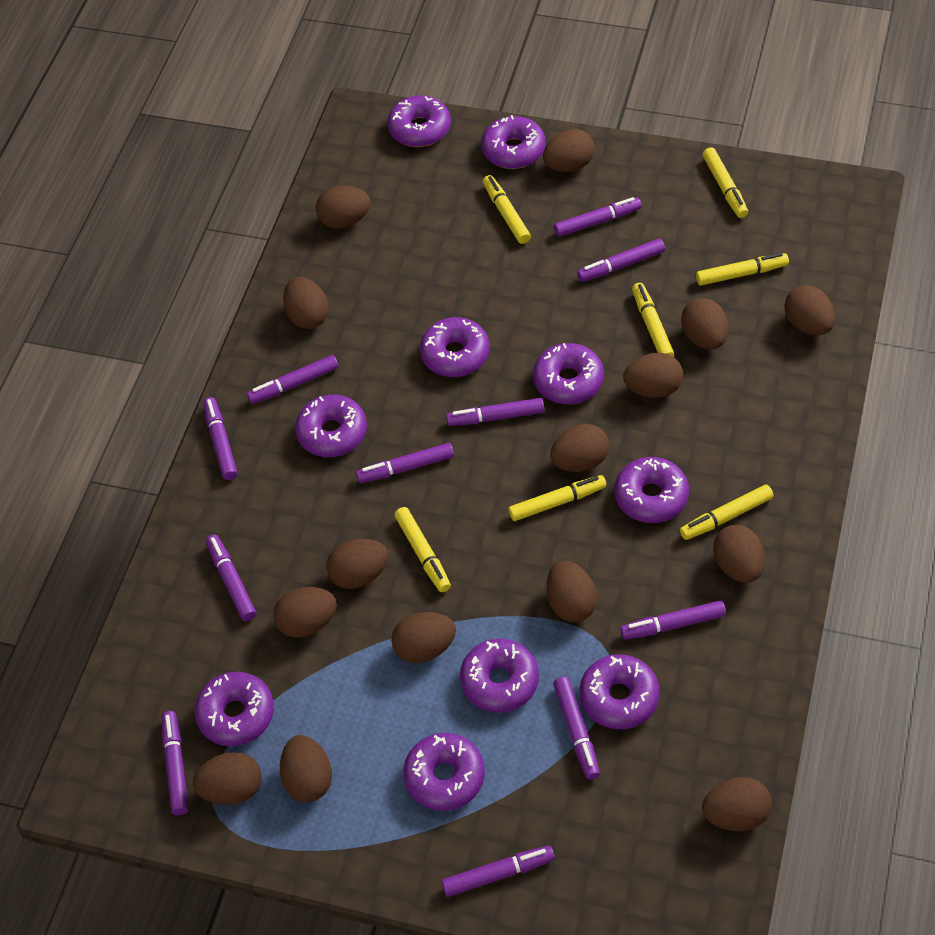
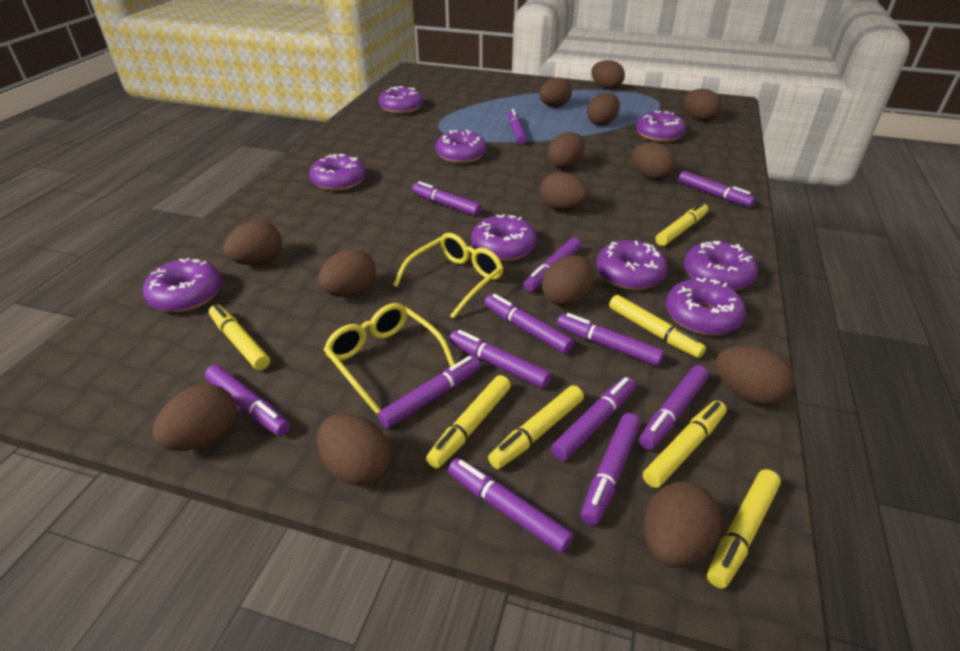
brown egg: [193,752,262,805] [273,587,337,638] [280,735,332,802] [283,277,329,329] [316,186,371,228] [326,539,389,589] [391,612,456,663] [543,129,595,172] [547,561,597,622] [550,424,609,472] [623,353,683,398] [681,298,728,349] [702,777,772,831] [713,525,765,583] [784,285,835,335] = 15 -> [153,384,237,451] [224,221,282,265] [317,413,391,486] [318,249,376,297] [539,77,572,107] [540,172,589,210] [542,255,594,307] [547,132,585,169] [587,93,620,126] [591,60,625,89] [632,142,676,180] [644,481,721,568] [683,89,722,121] [716,345,794,406] = 14
purple donut: [195,672,274,746] [295,395,367,457] [388,95,451,147] [403,733,485,811] [420,317,490,377] [460,639,539,713] [481,115,546,169] [533,343,604,404] [580,654,660,729] [614,457,689,523] = 10 -> [143,258,222,312] [309,154,366,191] [379,86,423,114] [435,130,487,164] [471,214,537,261] [596,240,668,290] [636,111,686,142] [666,278,746,335] [684,241,758,290] = 9
purple marker: [162,711,189,815] [203,397,238,480] [206,534,256,621] [247,355,339,404] [356,443,454,483] [442,846,555,897] [446,398,545,426] [553,677,600,779] [554,197,642,237] [577,239,665,282] [620,600,726,640] = 11 -> [205,365,290,436] [378,356,481,429] [412,181,482,216] [448,458,573,553] [449,330,551,388] [484,294,574,354] [508,109,527,145] [523,238,582,292] [551,377,635,461] [557,313,664,366] [581,413,641,525] [639,365,709,450] [678,171,755,207] = 13
yellow glasses: none = 0 -> [324,303,455,414] [393,233,504,319] = 2

